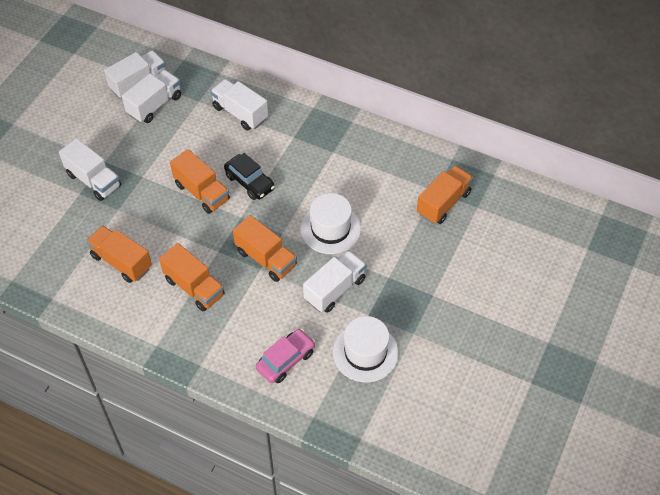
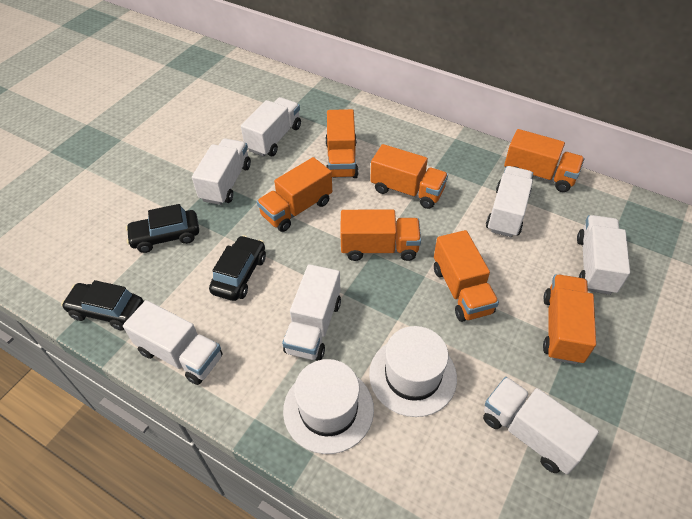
black car: [224,153,275,200] = 1 -> [61,280,144,331] [126,204,199,253] [209,235,266,301] = 3
orange truck: [86,225,152,283] [159,243,225,311] [170,149,230,214] [233,215,297,282] [417,165,473,224] = 5 -> [257,157,332,232] [326,109,358,178] [340,210,421,261] [370,144,448,209] [434,230,499,322] [504,129,584,192] [543,274,596,364] = 7
pink car: [256,329,316,383] = 1 -> none = 0
white truck: [59,138,121,201] [104,50,166,99] [122,70,181,123] [210,79,268,131] [303,250,367,313] = 5 -> [123,300,223,385] [192,138,251,205] [241,97,301,157] [282,264,341,361] [483,377,599,474] [486,166,533,237] [577,215,630,295] = 7

